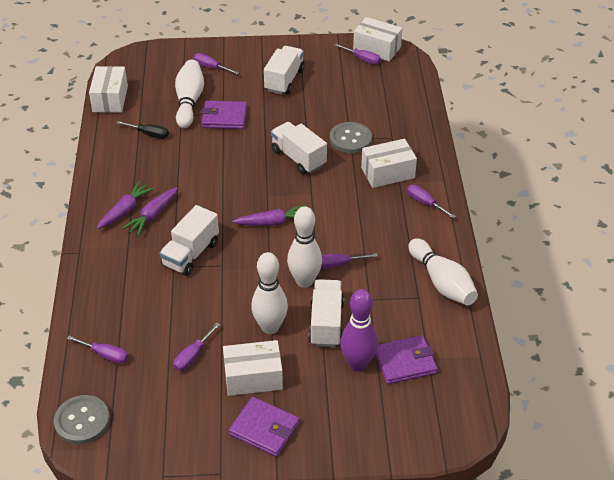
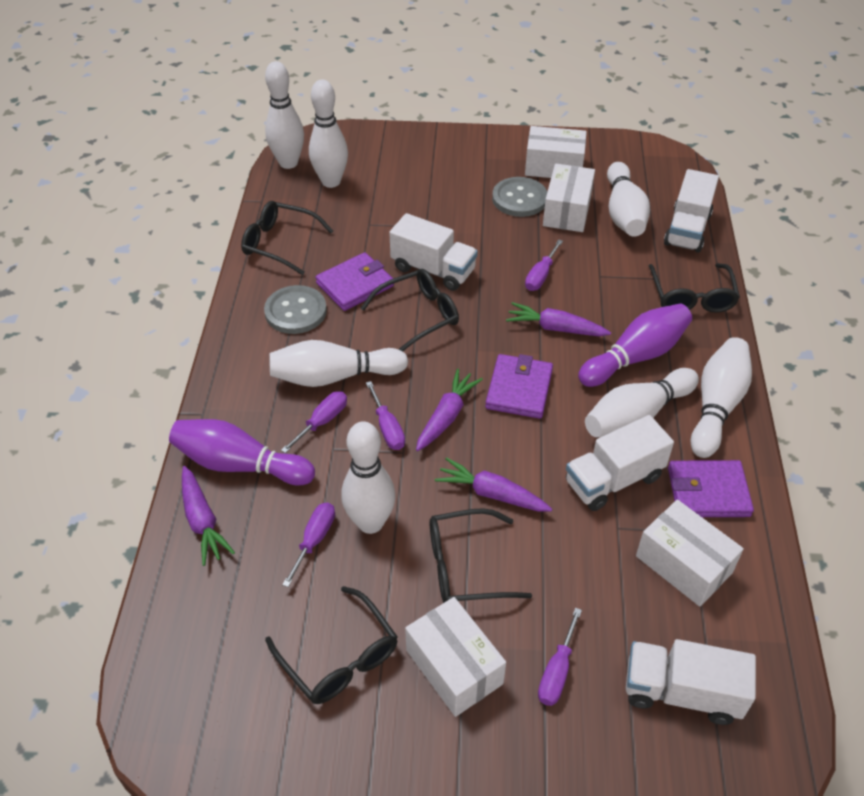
black glasses: none = 0 -> [241,201,333,275] [265,586,398,704] [361,269,459,352] [430,508,532,603] [649,263,740,313] = 5
black screwdriver: [116,121,169,139] = 1 -> none = 0
purple bowling pin: [340,289,378,371] = 1 -> [169,419,315,485] [578,304,692,387] = 2
purple carrot: [97,181,154,229] [122,187,178,236] [232,205,306,226] = 3 -> [182,466,235,566] [416,369,483,451] [435,457,552,511] [506,302,611,336] = 4
purple screwdriver: [66,336,128,364] [173,323,220,371] [193,53,239,74] [321,253,378,269] [334,44,381,65] [407,185,456,218] = 6 -> [281,391,347,453] [282,503,335,587] [366,381,405,450] [525,239,563,291] [538,608,582,706] = 5
white bowling pin: [175,60,204,128] [251,252,288,334] [287,206,322,288] [408,238,478,305] = 4 -> [265,61,304,169] [269,340,408,387] [309,79,348,188] [341,421,396,534] [585,368,699,437] [607,162,650,236] [691,337,752,458] = 7

